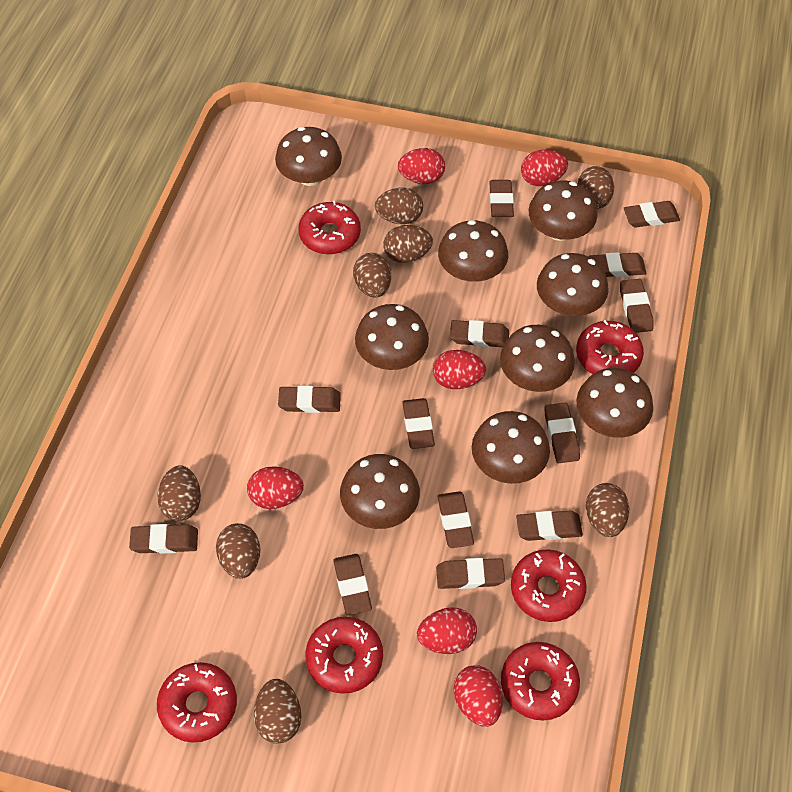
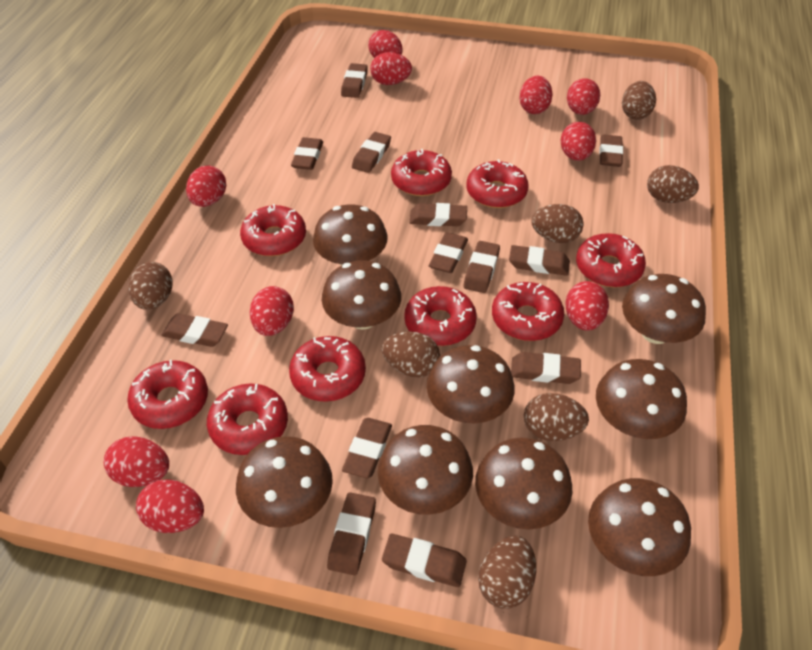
brown egg: [157,465,201,521] [216,523,260,579] [254,679,301,744] [353,253,391,298] [375,188,423,224] [383,225,433,263] [578,166,614,209] [586,483,629,537] = 8 -> [128,262,173,310] [381,331,440,377] [478,536,536,609] [524,393,589,441] [531,204,584,243] [622,81,656,120] [647,165,699,203] = 7
red donut: [157,662,237,743] [298,201,361,255] [306,617,383,694] [501,642,580,721] [511,549,587,622] [576,320,644,374] = 6 -> [127,360,208,429] [207,383,288,455] [240,204,306,256] [289,336,366,402] [391,149,452,196] [404,286,477,346] [466,159,529,208] [492,282,564,341] [576,233,646,287] = 9
red egg: [247,466,304,509] [398,148,445,184] [417,607,477,654] [433,350,486,389] [454,665,503,727] [521,150,568,186] = 6 -> [104,436,169,487] [136,479,204,533] [186,166,226,207] [250,286,294,336] [368,30,403,58] [370,52,412,85] [519,76,553,114] [561,122,596,161] [565,281,609,331] [567,78,600,115] = 10

